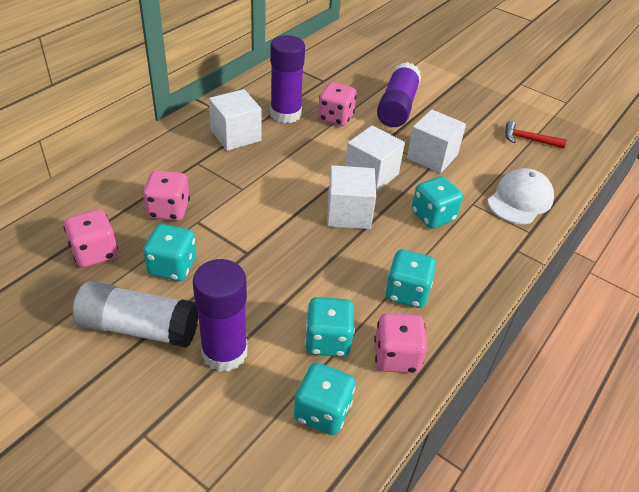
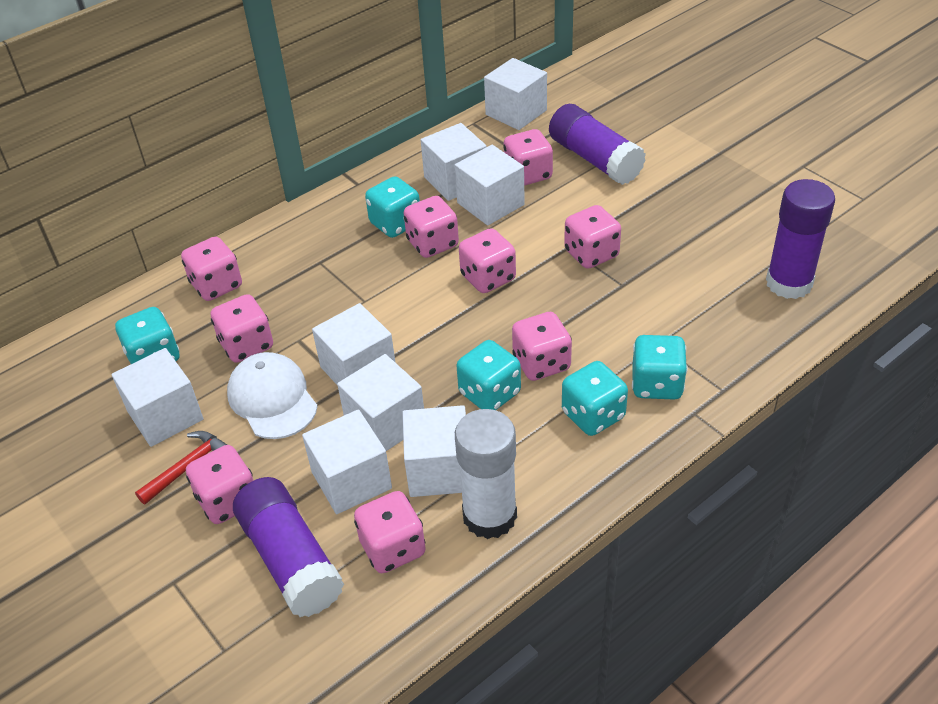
pink dice: [63,209,118,268] [143,170,190,221] [318,82,357,126] [374,313,427,373] = 4 -> [181,237,242,301] [186,445,254,524] [211,294,273,363] [354,491,426,573] [404,196,459,258] [459,228,516,293] [503,129,553,186] [512,312,572,381] [564,205,621,269] = 9
white cube: [209,89,262,151] [327,165,376,229] [345,126,405,192] [407,109,466,173] = 4 -> [112,348,203,447] [302,409,392,514] [312,303,396,386] [337,354,424,451] [402,405,466,497] [421,123,487,201] [455,145,525,225] [484,58,547,130] = 8

